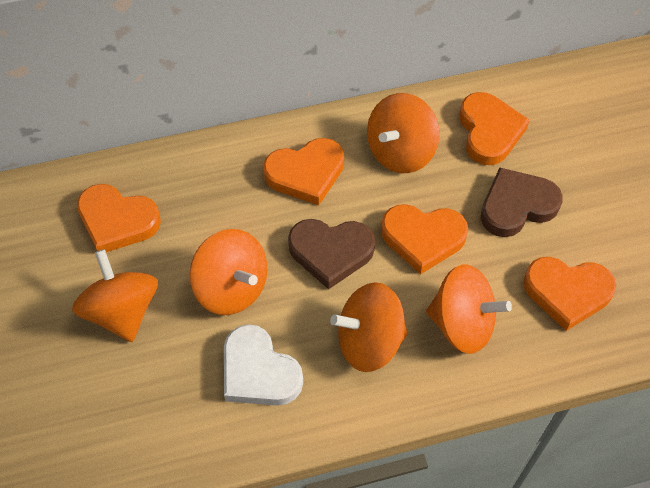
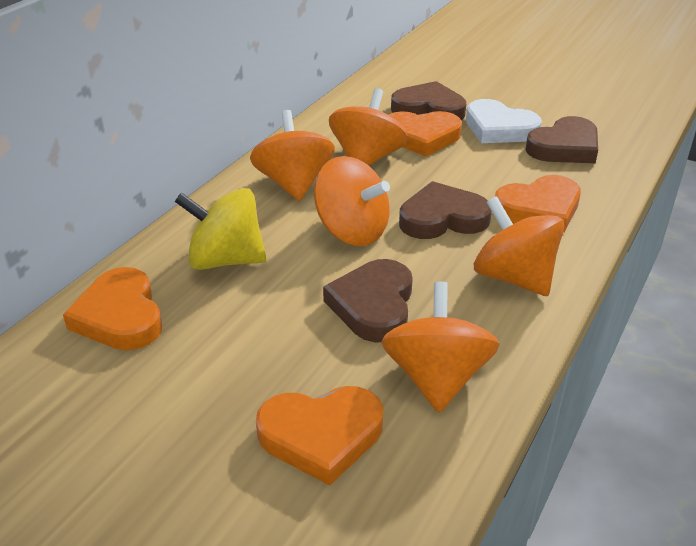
brown heart: [288,219,375,289] [481,167,563,237] = 2 -> [323,259,413,342] [391,81,466,120] [399,181,492,239] [525,116,598,163] = 4
orange heart: [77,184,161,252] [263,138,344,205] [381,204,468,275] [459,92,530,165] [523,257,616,331] = 5 -> [63,267,162,350] [256,386,383,485] [389,111,462,156] [495,175,581,233] = 4
yellow spinning top: none = 0 -> [175,188,266,270] = 1

